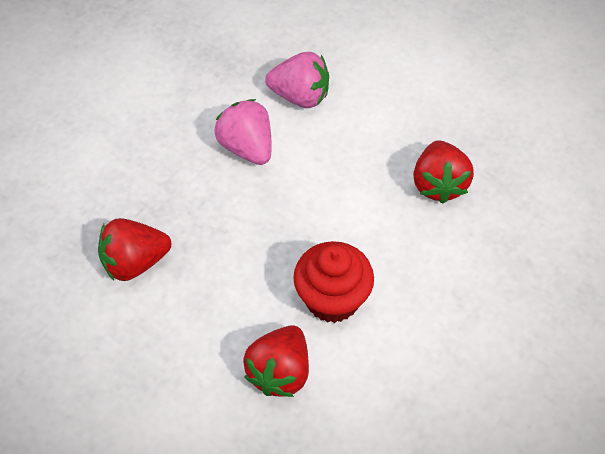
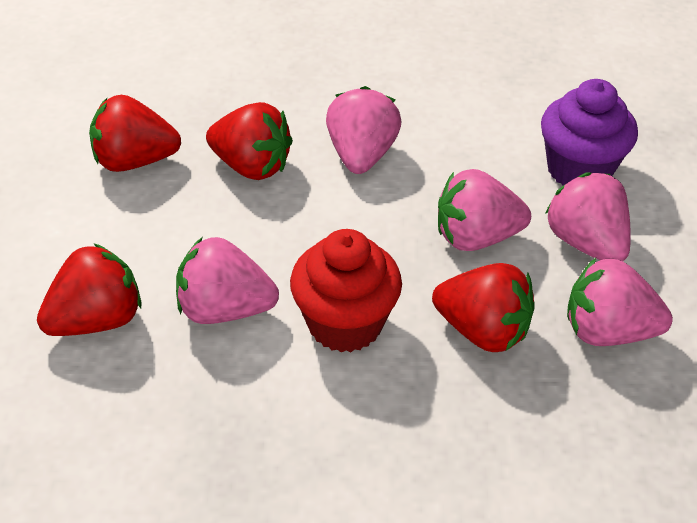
pink strawberry: [214,99,272,165] [265,52,329,108] = 2 -> [176,237,279,324] [326,86,402,174] [438,169,531,251] [545,172,631,261] [567,258,673,346] = 5
purple cupcake: none = 0 -> [541,79,638,186] = 1
red strawberry: [98,218,171,281] [243,325,309,397] [413,140,474,204] = 3 -> [37,243,142,336] [89,95,181,172] [206,102,293,180] [432,263,534,352] = 4

